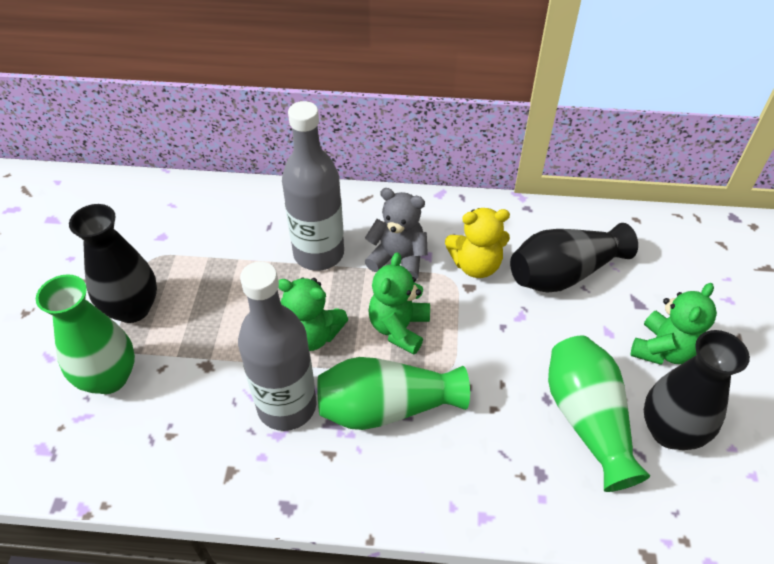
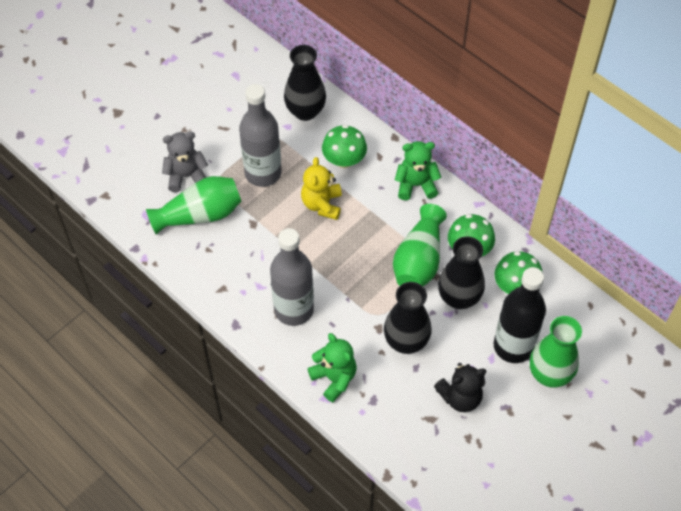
black bottle: none = 0 -> [494,267,546,363] = 1
black teddy bear: none = 0 -> [434,363,486,412] = 1
green mushroom: none = 0 -> [322,125,367,168] [448,214,495,257] [494,251,542,294] = 3
green teddy bear: [278,277,348,351] [368,252,430,354] [631,283,717,365] = 3 -> [308,333,357,402] [395,141,441,200] = 2

